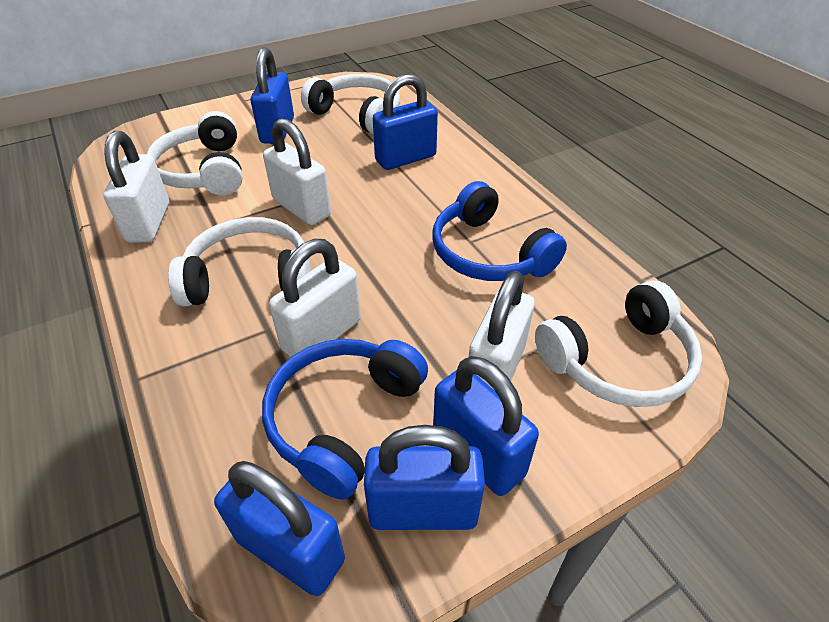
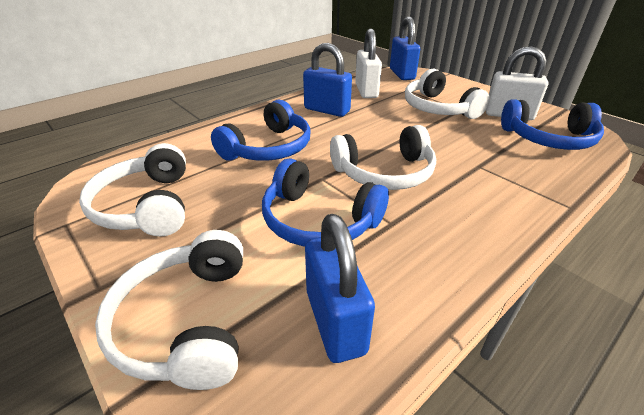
blue headphones: [262,339,428,500] [433,181,567,281] = 2 -> [211,100,311,161] [262,158,389,247] [501,99,604,150] = 3
blue padlock: [214,461,345,596] [251,47,294,144] [364,425,485,530] [373,74,438,170] [433,356,539,496] = 5 -> [303,43,352,117] [305,214,375,363] [390,17,420,80] = 3
white padlock: [103,131,169,243] [263,118,331,225] [269,239,361,357] [469,271,535,391] = 4 -> [355,29,382,98] [486,46,548,120] = 2

